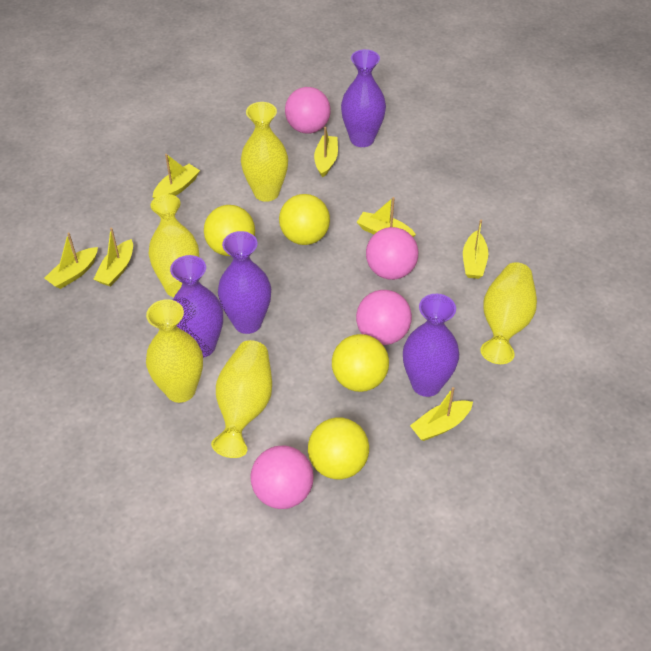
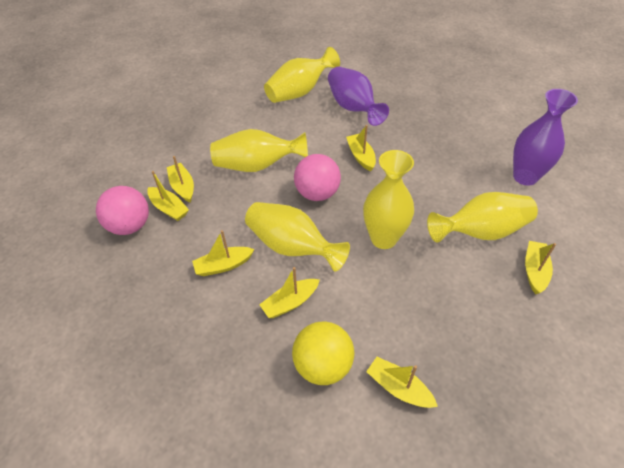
pink ball: [251,445,314,509] [285,87,331,134] [356,290,412,345] [366,227,418,280] = 4 -> [96,186,149,235] [294,154,341,201] = 2
purple vase: [170,255,223,358] [218,231,271,334] [341,49,386,147] [403,294,459,397] = 4 -> [328,67,389,126] [513,89,578,186] = 2
yellow ball: [204,205,255,256] [279,194,330,245] [308,417,369,479] [332,334,389,392] = 4 -> [292,321,354,385] = 1

